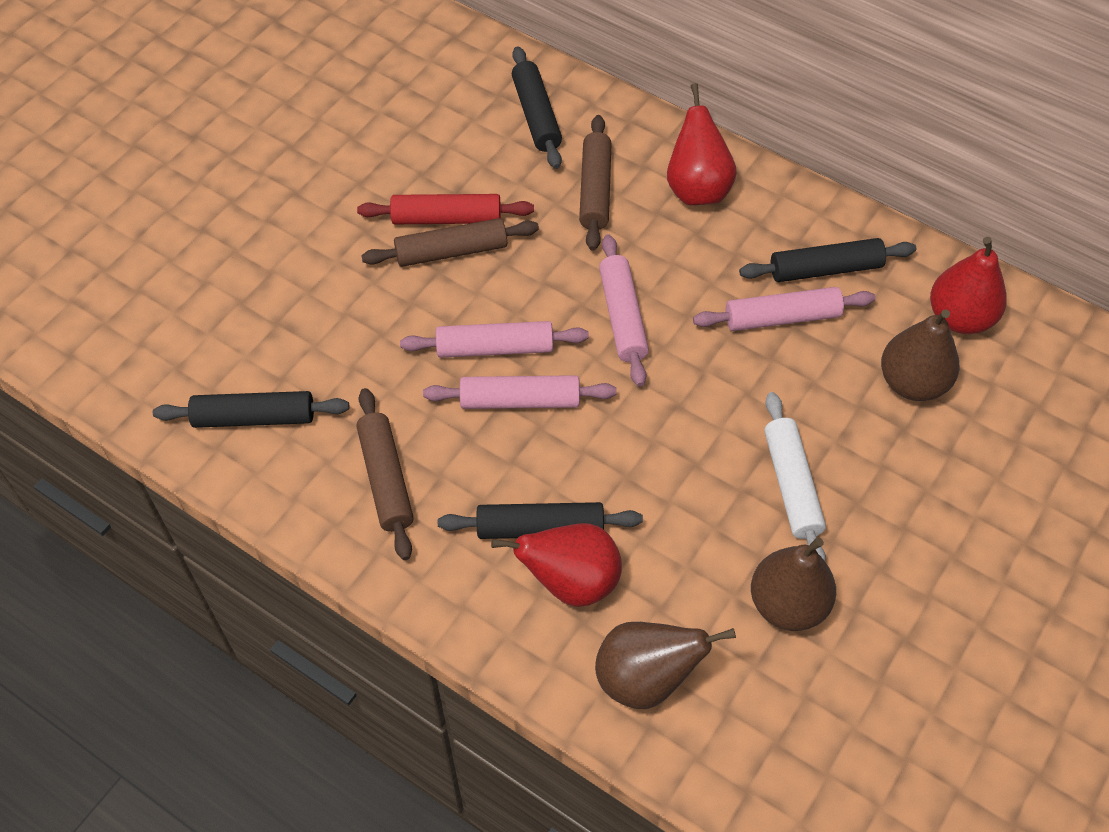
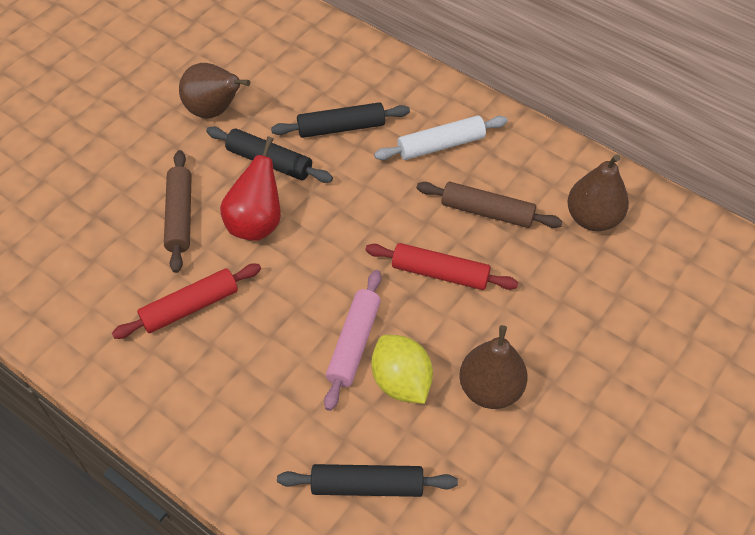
black rolling pin: [153,391,349,428] [438,502,643,539] [512,46,562,169] [739,238,916,282] = 4 -> [206,126,333,183] [271,102,410,138] [277,464,458,497] = 3
brown rolling pin: [356,388,414,560] [361,218,539,267] [579,115,612,251] = 3 -> [164,150,192,273] [416,182,563,228] = 2
pink rolling pin: [400,321,589,358] [423,375,617,409] [599,234,649,387] [693,287,875,331] = 4 -> [324,270,381,411] = 1
red pear: [491,523,622,607] [667,83,737,205] [930,237,1007,334] = 3 -> [220,137,281,241] = 1
red rolling pin: [357,194,534,224] = 1 -> [112,264,261,339] [365,243,518,290] = 2
yellow lemon: none = 0 -> [372,335,433,404] = 1

